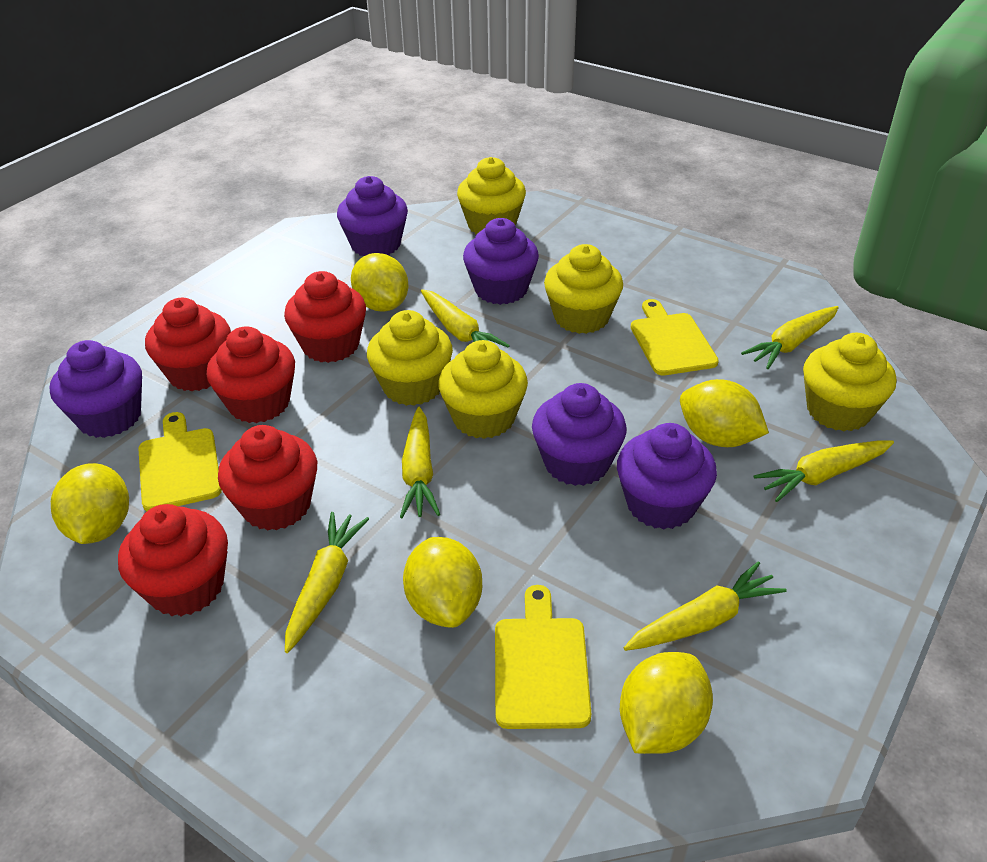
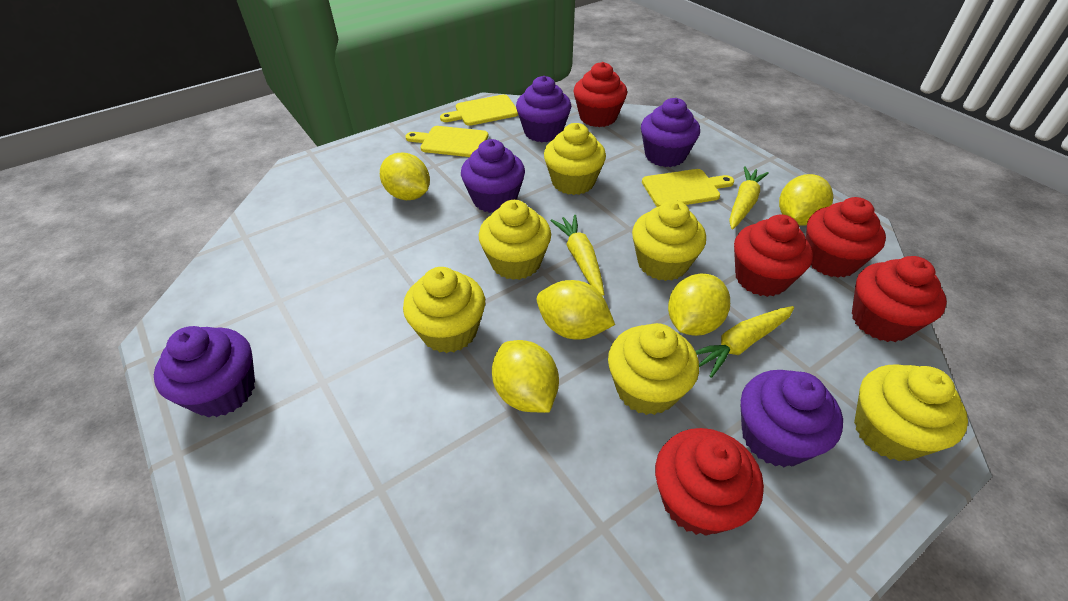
yellow carrot: [285,512,369,653] [400,407,440,518] [421,289,510,348] [624,561,787,651] [741,306,839,369] [754,440,894,502] = 6 -> [550,215,604,296] [695,306,794,378] [729,166,769,229] = 3
yellow cupcake: [367,310,453,406] [438,340,528,439] [457,157,526,234] [544,244,623,334] [803,333,896,431] = 5 -> [403,267,485,353] [479,200,551,280] [544,123,606,195] [608,323,699,415] [632,200,706,281] [854,364,968,461] = 6

